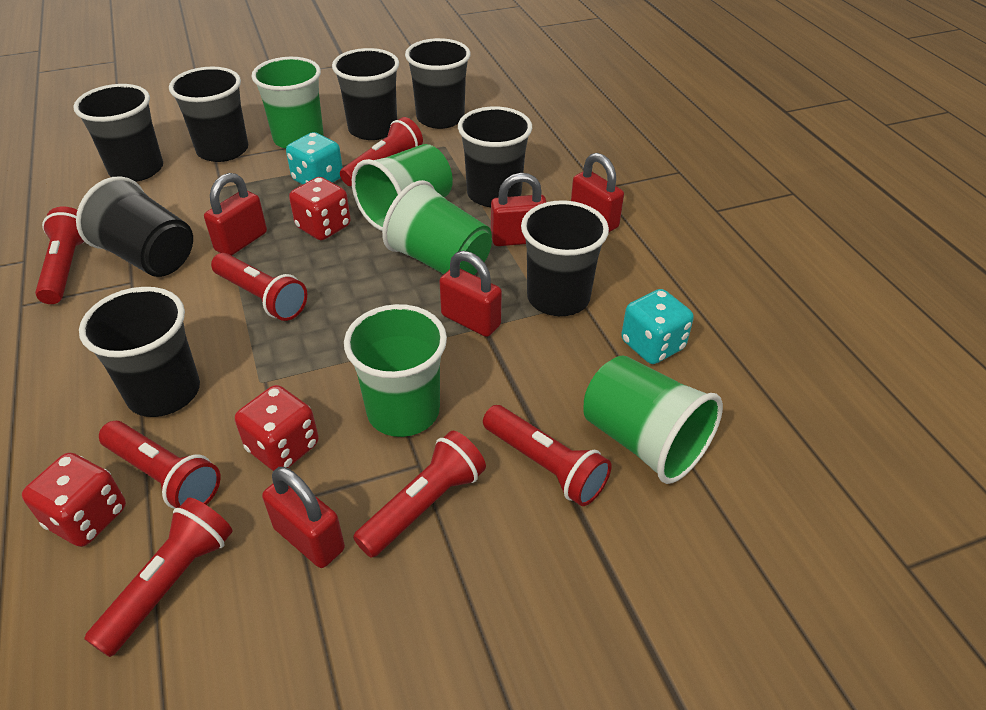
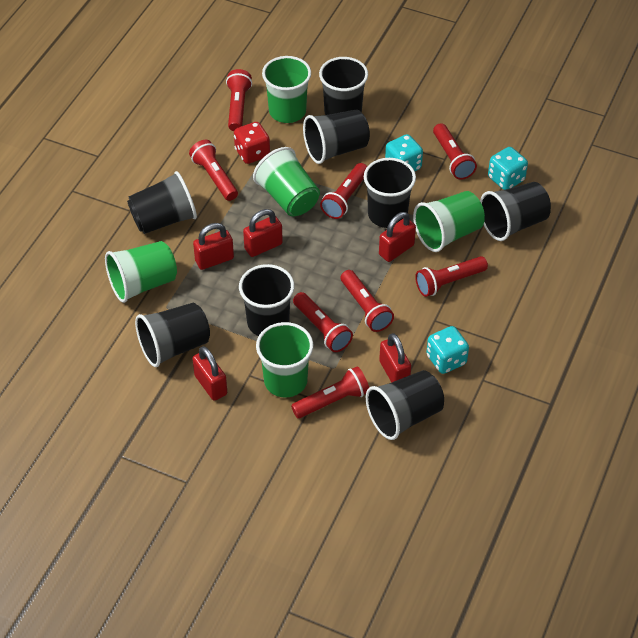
red dice: [22,453,126,547] [235,385,319,471] [289,177,351,240] = 3 -> [234,122,270,164] = 1
red flashlight: [35,207,84,304] [84,497,233,657] [99,421,221,509] [211,253,307,321] [340,117,423,186] [353,431,486,558] [483,405,611,506] = 7 -> [189,140,238,201] [226,69,252,131] [291,366,369,418] [293,292,353,352] [320,163,367,219] [341,270,394,332] [415,256,488,297] [433,123,477,180] = 8
turquoise dice: [286,132,343,185] [621,289,694,364] = 2 -> [385,134,423,171] [426,326,469,374] [488,147,528,190] = 3

